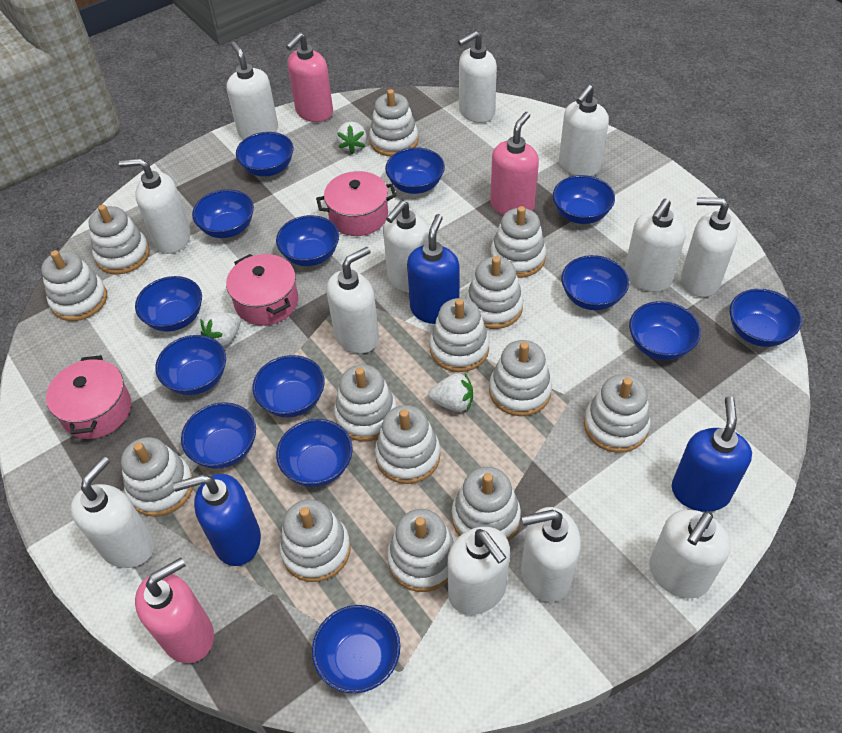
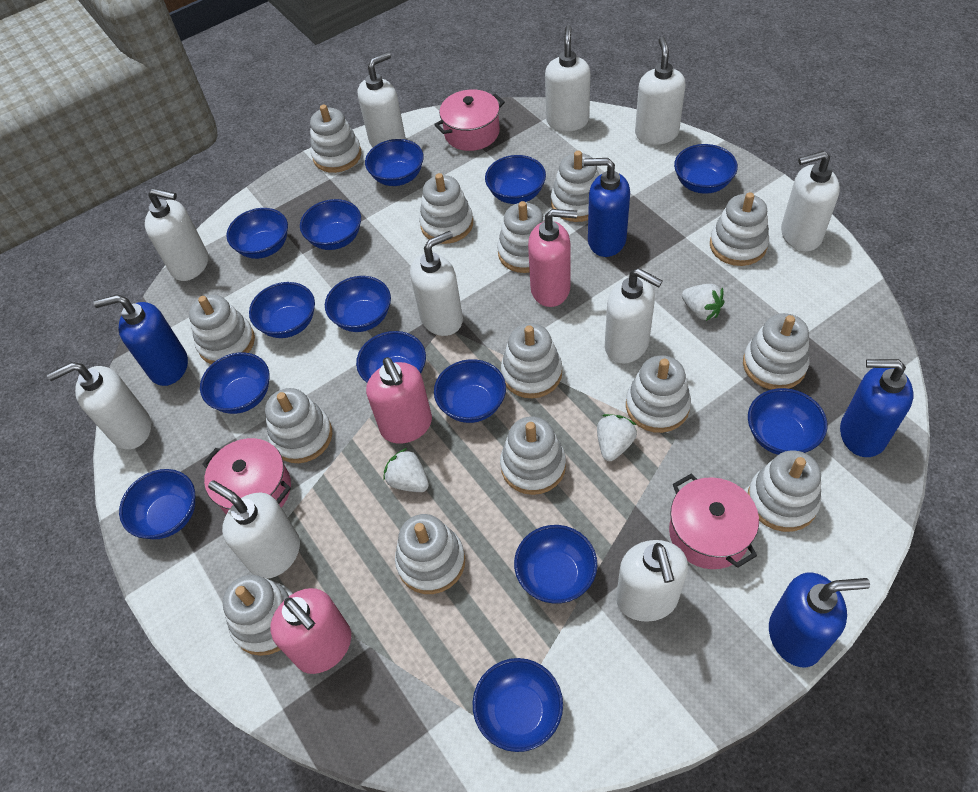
blue soap dispenser: [173,474,261,566] [407,214,460,324] [672,396,752,512] = 3 -> [93,295,188,386] [584,158,630,257] [769,573,870,667] [840,359,914,457] = 4
white soap dispenser: [71,456,154,568] [119,158,191,254] [226,42,278,140] [327,247,379,354] [383,201,430,293] [447,527,510,615] [458,31,497,123] [521,507,581,602] [559,85,609,176] [624,199,685,292] [649,510,731,598] [681,198,738,297] = 12 -> [47,362,151,450] [145,188,208,281] [208,481,300,579] [358,52,406,147] [410,231,463,336] [545,25,590,131] [605,268,663,363] [616,540,688,622] [635,37,686,145] [781,151,840,251] = 10

